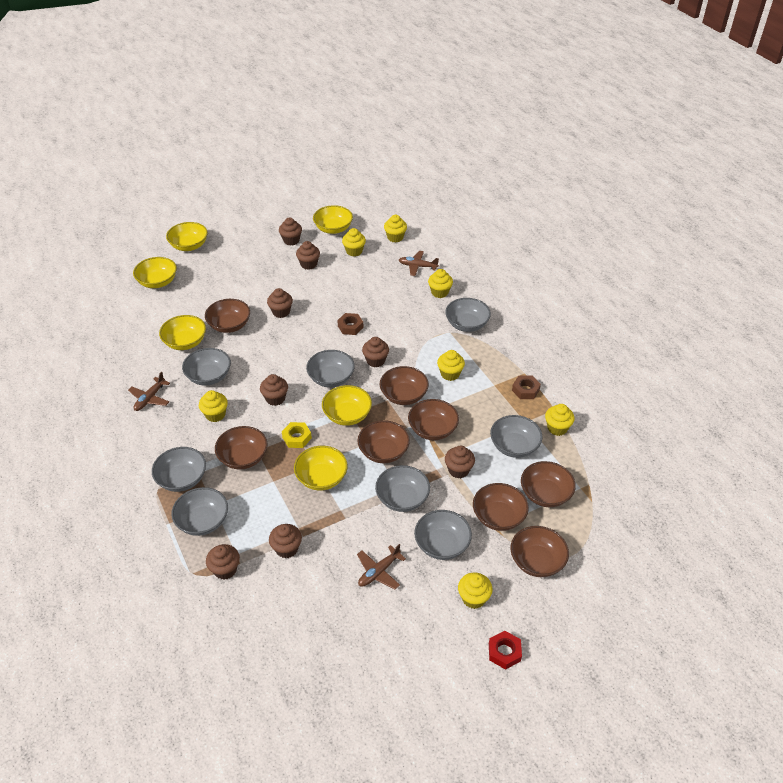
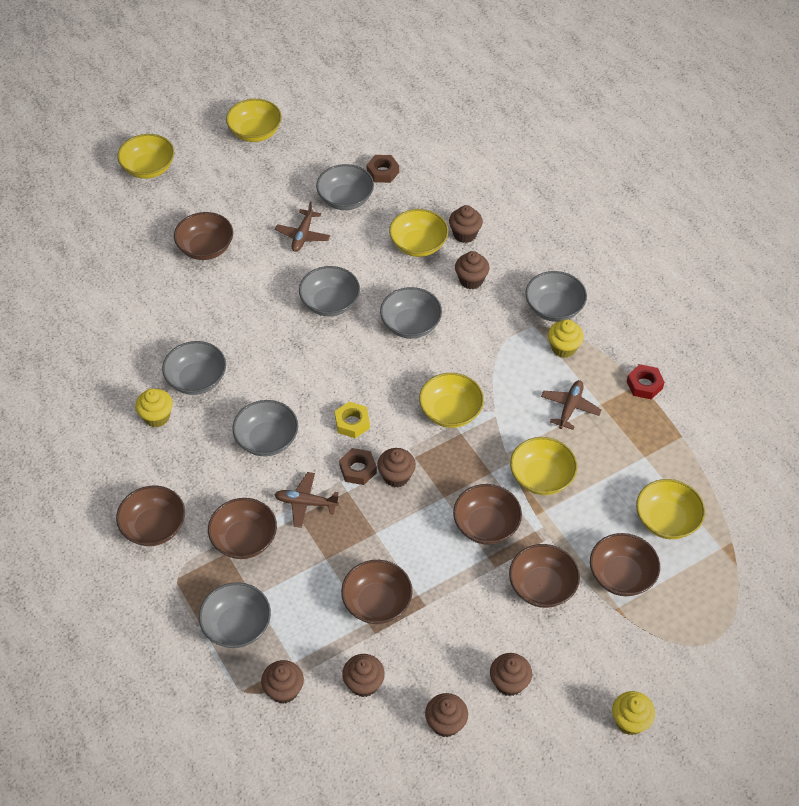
brown bowl: [205,299,250,333] [215,426,267,470] [357,420,410,463] [380,366,429,405] [408,399,459,440] [473,483,529,531] [510,526,569,577] [521,461,576,507] = 8 -> [116,486,185,546] [174,212,233,260] [208,498,277,559] [341,560,413,624] [453,484,522,545] [509,544,580,608] [590,533,660,596] = 7
brown cupcake: [206,544,240,580] [260,374,288,406] [267,288,293,318] [269,524,302,558] [279,217,302,245] [296,241,320,270] [362,337,389,367] [445,446,475,478] = 8 -> [261,660,304,704] [342,654,385,697] [377,448,416,488] [425,693,468,737] [449,205,483,243] [455,251,489,289] [490,653,532,696] = 7
grey bowl: [152,447,206,492] [171,487,228,536] [182,348,231,386] [306,350,355,387] [375,465,430,512] [414,510,472,560] [445,298,491,332] [490,415,543,458] = 8 -> [162,341,226,395] [199,582,271,648] [232,400,298,456] [299,266,360,316] [316,164,374,210] [380,287,442,339] [525,271,587,322] = 7
yellow cupcake: [199,390,228,422] [342,228,366,256] [384,215,407,242] [428,269,453,298] [437,350,465,381] [458,573,493,609] [545,404,575,436] = 7 -> [135,388,173,427] [548,319,584,358] [612,691,655,735] = 3

